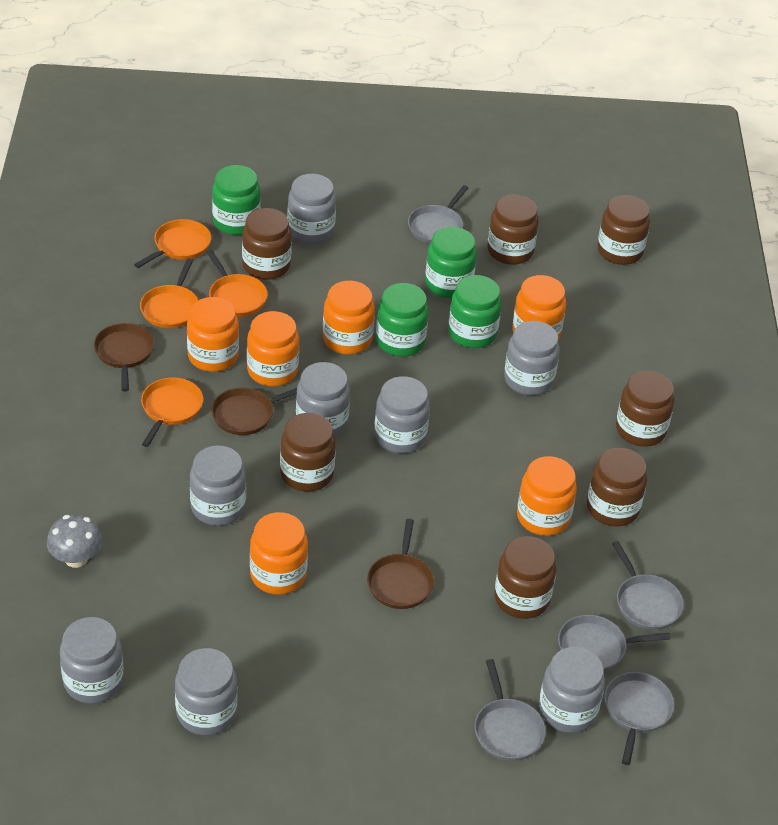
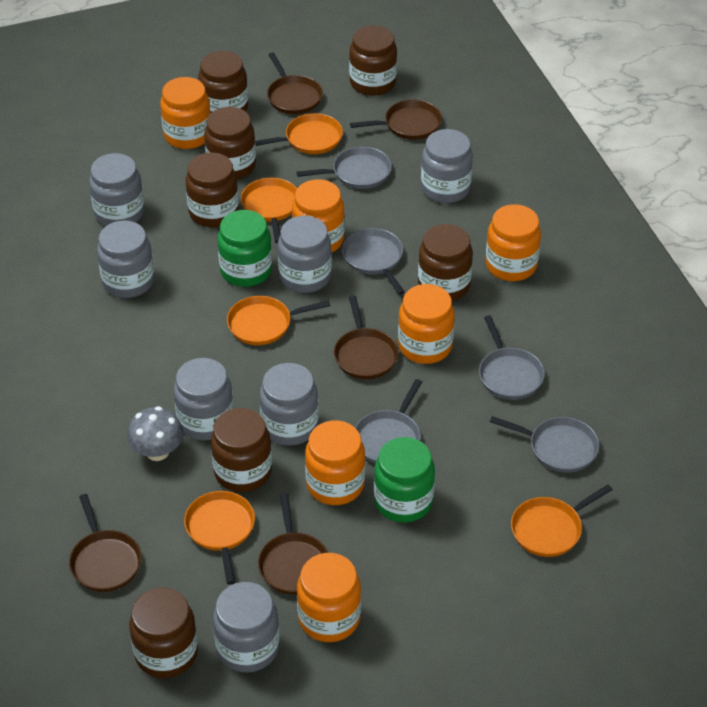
brown pan: [94,323,154,392] [211,388,297,435] [367,519,434,609] = 3 -> [69,494,142,592] [258,493,329,595] [267,52,323,114] [334,296,399,379] [350,100,442,140] = 5
green jar: [212,165,261,235] [376,283,429,357] [425,227,477,298] [448,275,502,348] = 4 -> [217,210,272,287] [374,437,435,523] = 2
grey jar: [60,617,124,704] [175,648,237,735] [190,445,246,526] [287,174,336,244] [296,362,350,437] [374,376,430,453] [504,321,560,395] [539,647,605,733] = 8 -> [89,153,144,226] [97,221,154,298] [174,358,234,440] [213,582,279,673] [260,363,318,446] [278,216,332,293] [421,129,473,203] = 7
orange pan: [134,219,211,268] [140,258,198,328] [141,377,203,447] [206,250,268,317] = 4 -> [184,491,255,584] [227,296,330,345] [241,178,297,243] [255,113,343,154] [511,484,613,557] = 5

